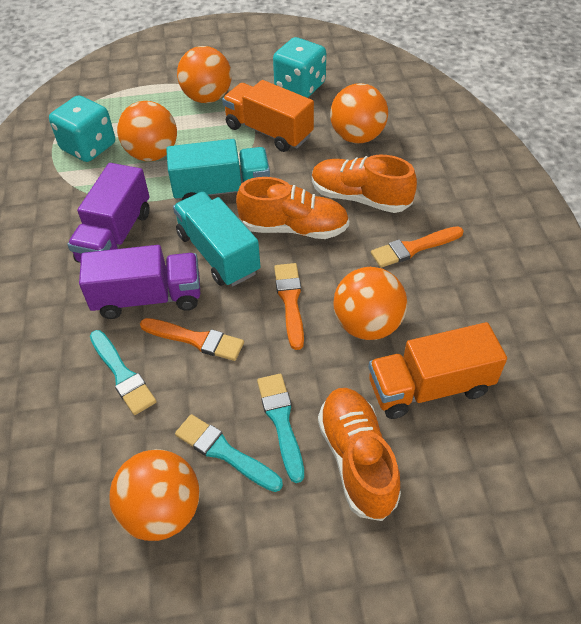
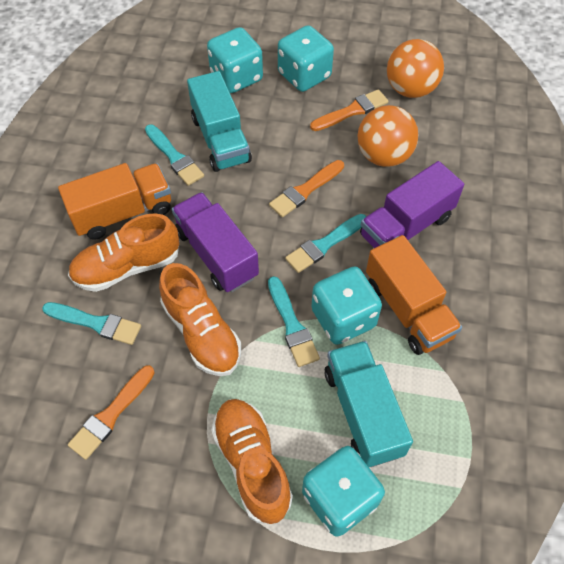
orange ball: [110,449,200,541] [117,101,177,161] [177,46,232,103] [330,83,388,143] [333,267,407,340] = 5 -> [358,105,418,167] [387,39,444,98] = 2
turquoise brush: [90,330,157,415] [175,414,283,492] [257,374,304,483] = 3 -> [42,302,141,345] [145,125,204,186] [268,276,320,367] [285,214,366,273] = 4
turquoise dice: [49,95,115,162] [273,37,326,98] = 2 -> [207,27,263,93] [278,25,334,92] [302,446,385,537] [311,266,382,345] = 4

